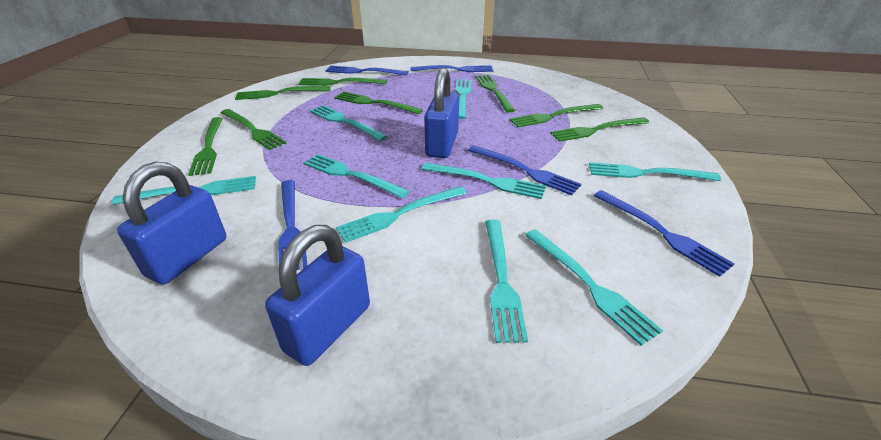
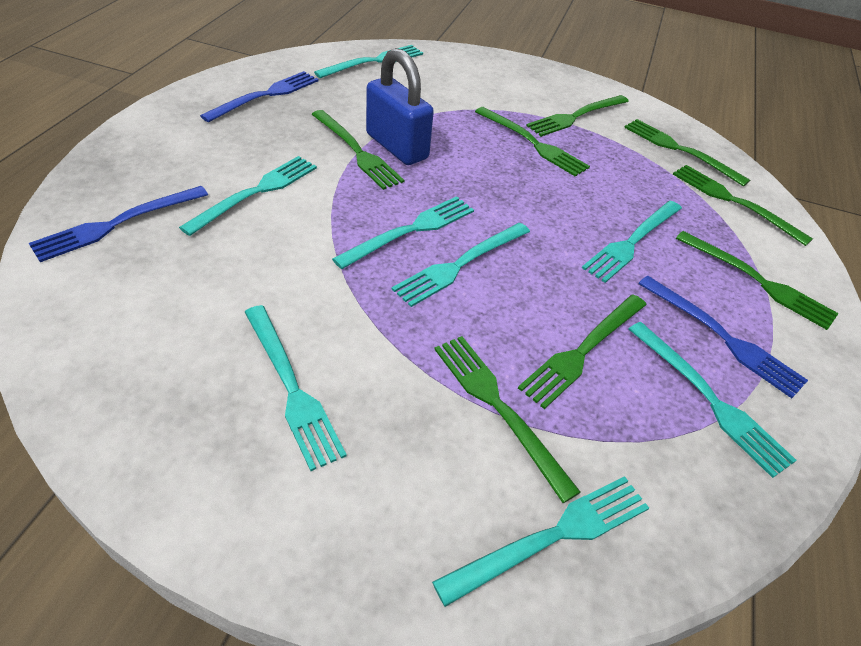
blue fork: [278,180,307,270] [325,66,408,76] [410,65,493,72] [468,145,582,195] [594,190,735,277] = 5 -> [29,186,208,262] [200,71,318,122] [638,276,808,398] = 3
blue padlock: [117,162,226,284] [265,225,370,366] [424,68,459,158] = 3 -> [366,48,434,165] = 1
turquoise fork: [112,176,256,205] [303,154,410,198] [310,105,388,141] [336,186,467,243] [422,163,546,199] [455,79,471,119] [485,220,528,343] [525,229,663,346] [589,162,721,181] = 9 -> [179,156,317,236] [245,305,347,471] [314,45,423,78] [332,196,474,269] [392,223,530,307] [432,476,649,607] [582,201,682,283] [629,322,797,478] = 8

